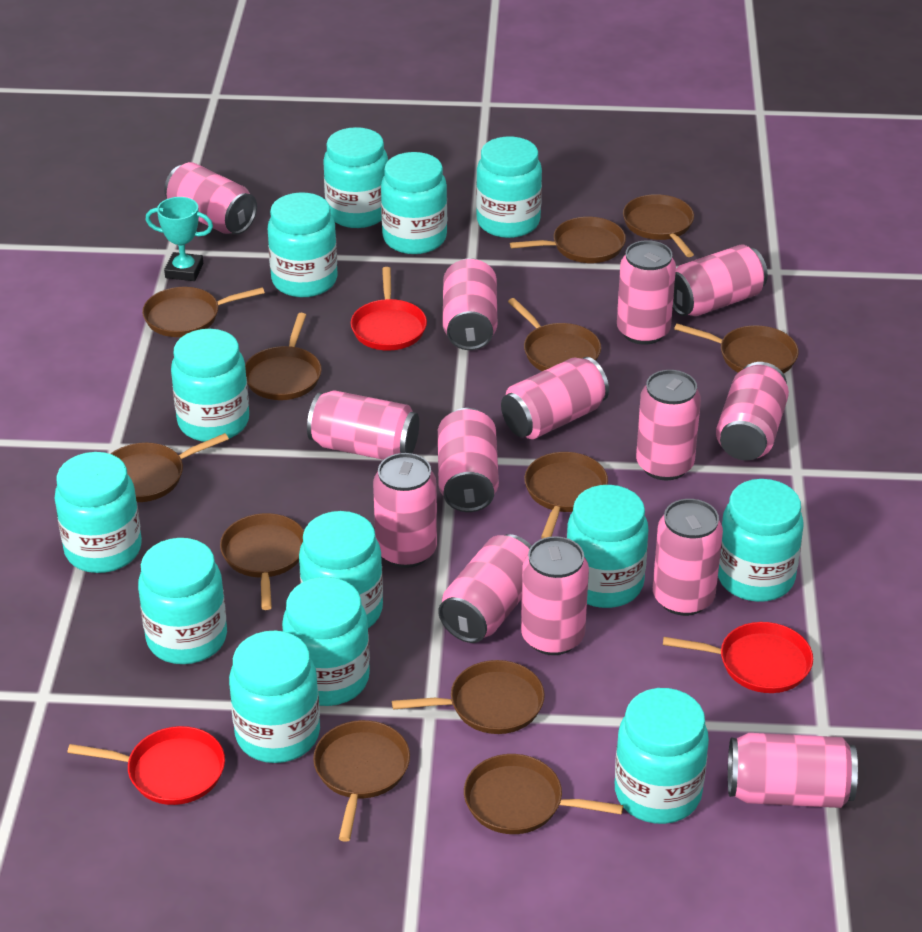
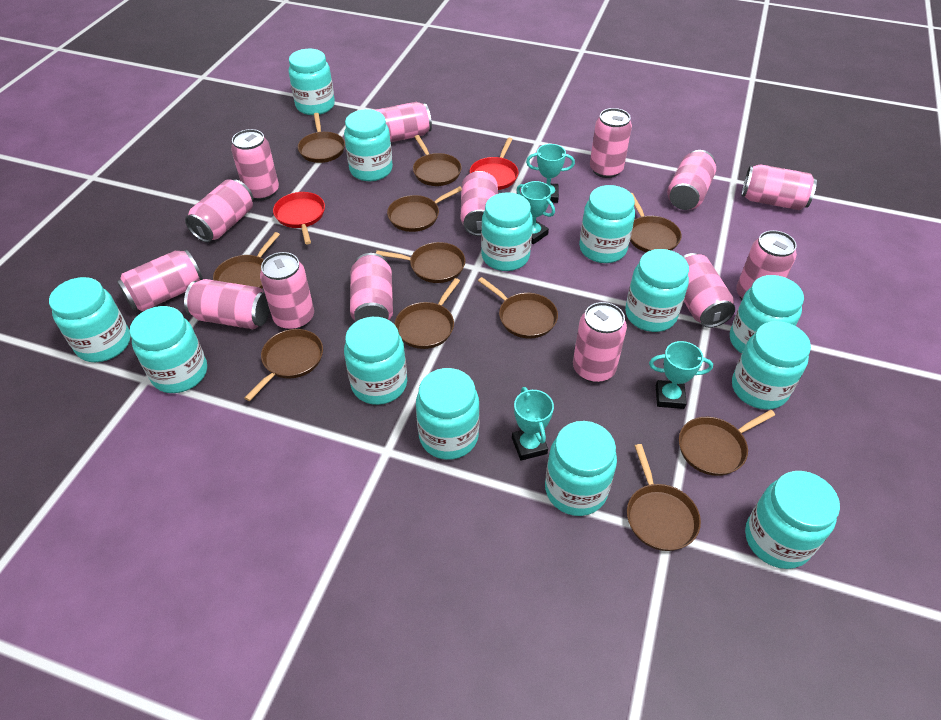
brown pan: [111,433,229,502] [142,287,265,337] [220,513,304,610] [245,313,322,400] [313,720,410,842] [392,660,545,734] [464,754,623,834] [508,298,601,371] [510,217,626,263] [524,452,608,539] [623,194,694,257] [674,324,799,374] = 12 -> [213,232,280,289] [244,329,323,401] [298,113,345,163] [376,242,465,283] [387,186,461,232] [395,278,460,349] [413,135,462,186] [478,277,558,338] [627,444,701,551] [630,193,682,252] [679,410,775,476] = 11
red pan: [67,726,225,805] [351,267,427,351] [663,622,813,693] = 3 -> [273,192,325,244] [470,138,519,190] = 2
turquoise trophy: [146,197,213,281] = 1 -> [512,387,554,461] [516,181,555,244] [526,144,575,203] [649,341,713,409] = 4

